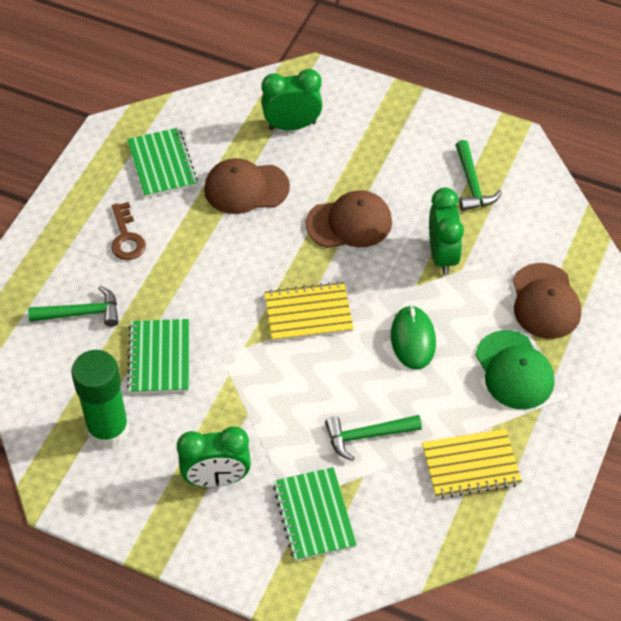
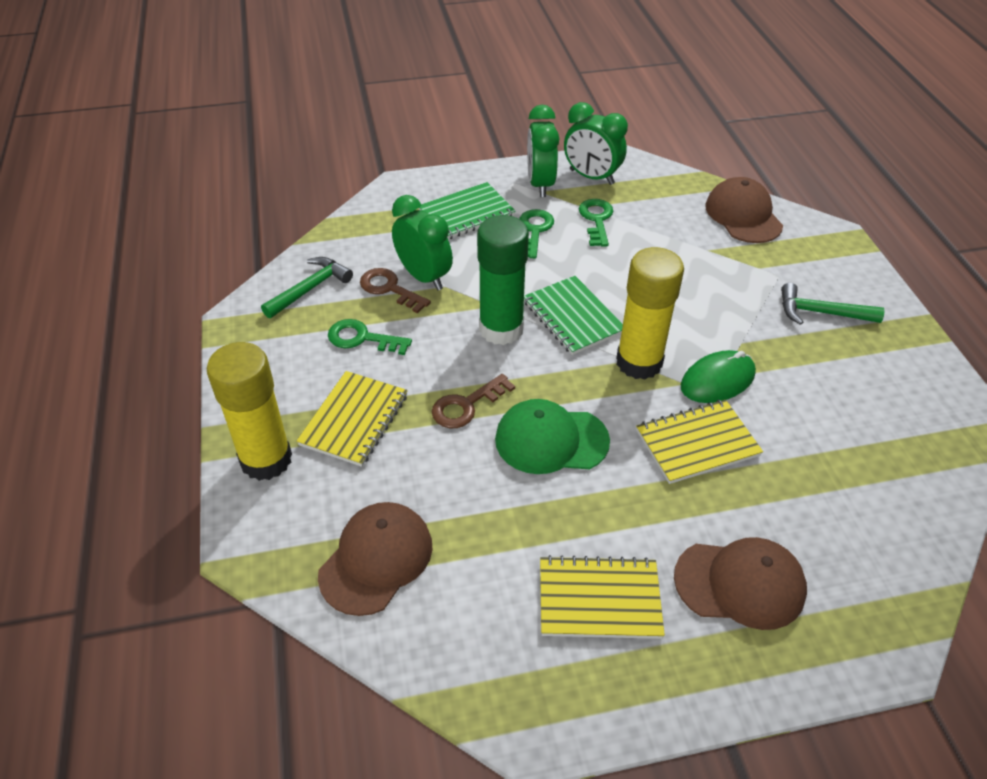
brown key: [111,202,146,260] = 1 -> [360,268,431,314] [432,374,515,428] = 2
green hammer: [28,286,119,327] [325,415,422,461] [456,140,502,211] = 3 -> [261,257,353,318] [781,283,885,325] = 2
green key: none = 0 -> [328,319,412,355] [520,209,554,258] [579,199,613,247] = 3
green notebook: [127,128,198,198] [127,319,189,394] [273,467,357,561] = 3 -> [419,182,516,239] [524,276,623,355] = 2
yellow glue stick: none = 0 -> [207,342,292,481] [616,247,684,380] = 2
yellow notebook: [264,281,354,342] [422,429,522,499] = 2 -> [297,371,408,467] [540,555,665,639] [636,400,763,484] = 3

